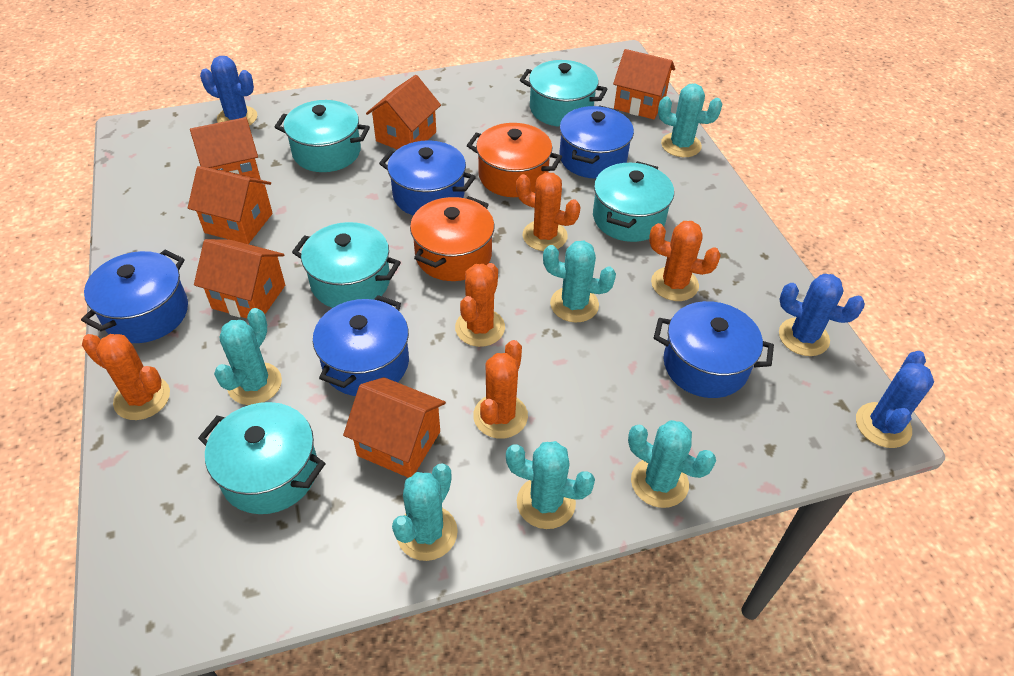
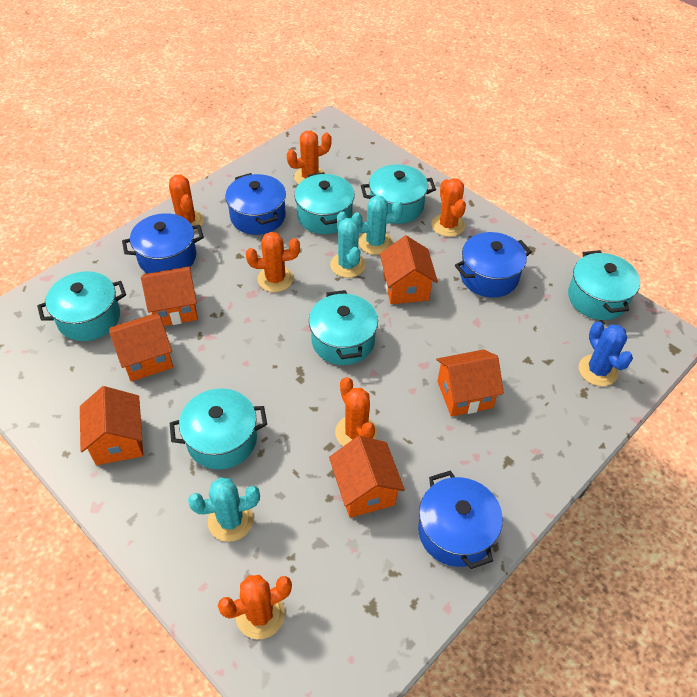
blue cactus: [200,56,257,126] [779,274,865,356] [856,351,934,448] = 3 -> [579,321,633,386] = 1
blue pot: [81,250,188,343] [313,295,409,396] [379,140,476,215] [559,105,634,179] [654,301,774,398] = 5 -> [122,213,204,274] [225,173,286,235] [418,470,503,569] [455,232,532,297] = 4
orange cactus: [82,334,170,420] [455,263,505,347] [473,340,528,439] [516,172,581,251] [649,221,721,301] = 5 -> [169,175,204,231] [218,575,292,639] [246,232,300,292] [287,131,332,184] [335,377,377,446] [431,178,466,237] = 6
orange pot: [410,196,494,281] [467,123,562,197] = 2 -> none = 0
turquoise cactus: [214,308,282,405] [392,463,458,561] [506,441,595,529] [543,241,616,323] [628,420,716,508] [658,84,723,157] = 6 -> [188,477,260,542] [330,211,366,278] [351,195,403,255] = 3
turquoise pot: [198,402,325,514] [275,100,370,172] [292,222,401,308] [520,60,607,127] [593,161,674,242] = 5 -> [37,271,126,341] [170,388,267,470] [294,172,355,234] [309,290,378,365] [361,164,436,224] [568,250,640,320] = 6

